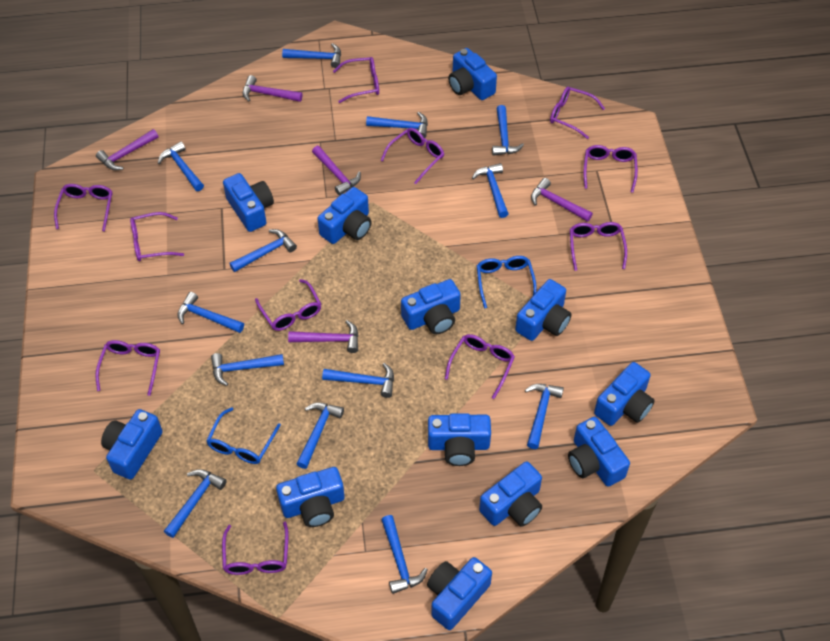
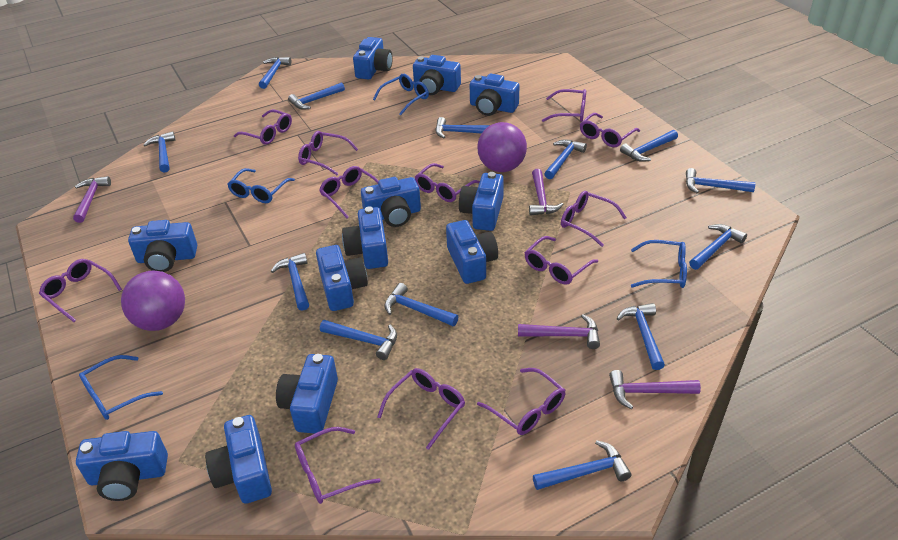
blue glasses: [206,407,281,464] [477,256,537,308] = 2 -> [79,355,163,420] [227,168,295,203] [373,74,429,115] [631,240,687,288] = 4
purple ball: none = 0 -> [121,271,185,331] [477,122,527,172] = 2
purple glasses: [54,184,112,232] [95,340,160,396] [130,212,184,261] [222,521,289,575] [255,279,321,331] [333,57,379,103] [380,128,444,184] [445,334,515,399] [550,87,605,139] [570,222,627,271] [584,145,638,193] = 11 -> [39,259,122,322] [234,109,292,145] [295,427,380,504] [298,131,358,175] [319,166,379,218] [377,368,465,450] [415,163,480,202] [477,368,565,435] [524,236,598,285] [542,89,586,122] [561,191,627,247] [580,113,640,147] = 12
purple hammer: [96,129,158,170] [243,75,303,102] [288,320,358,353] [312,146,361,196] [531,178,593,222] = 5 -> [73,176,111,223] [518,314,600,349] [529,169,564,216] [609,370,701,409] = 4

